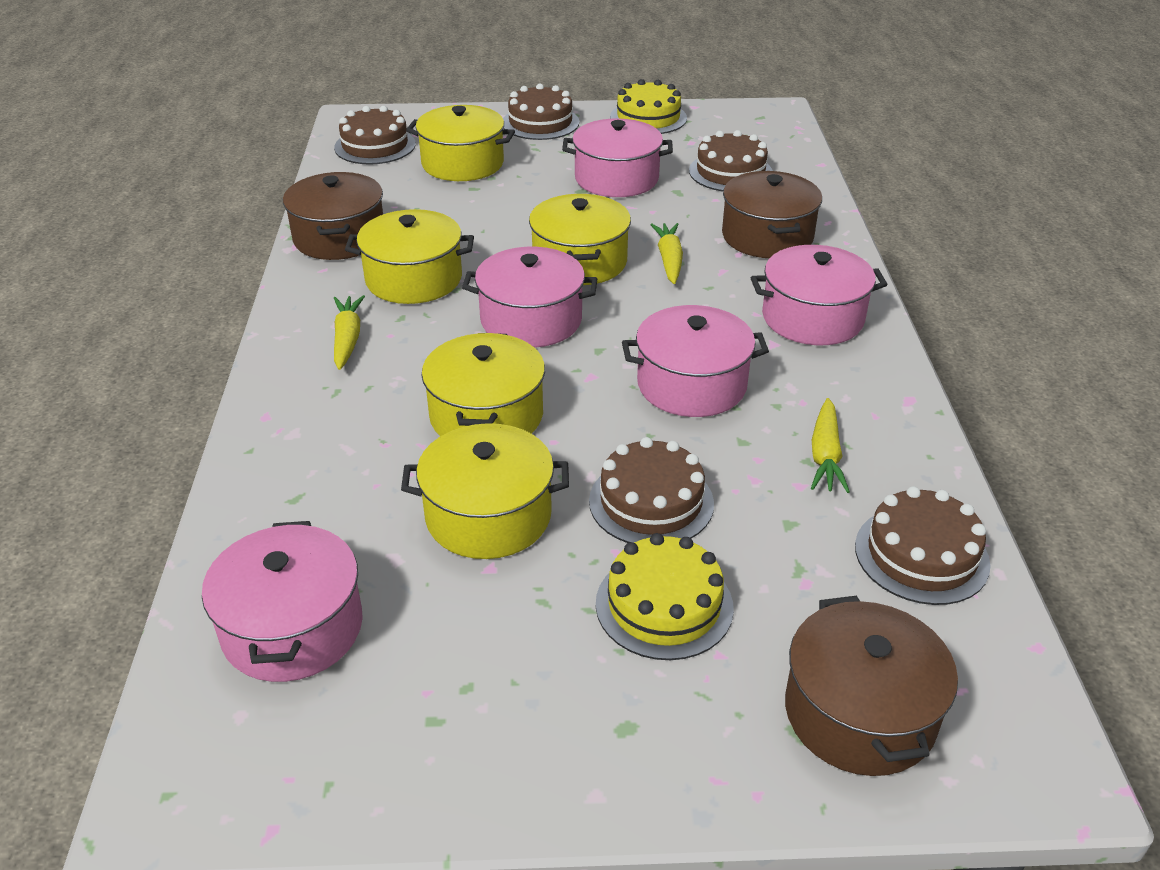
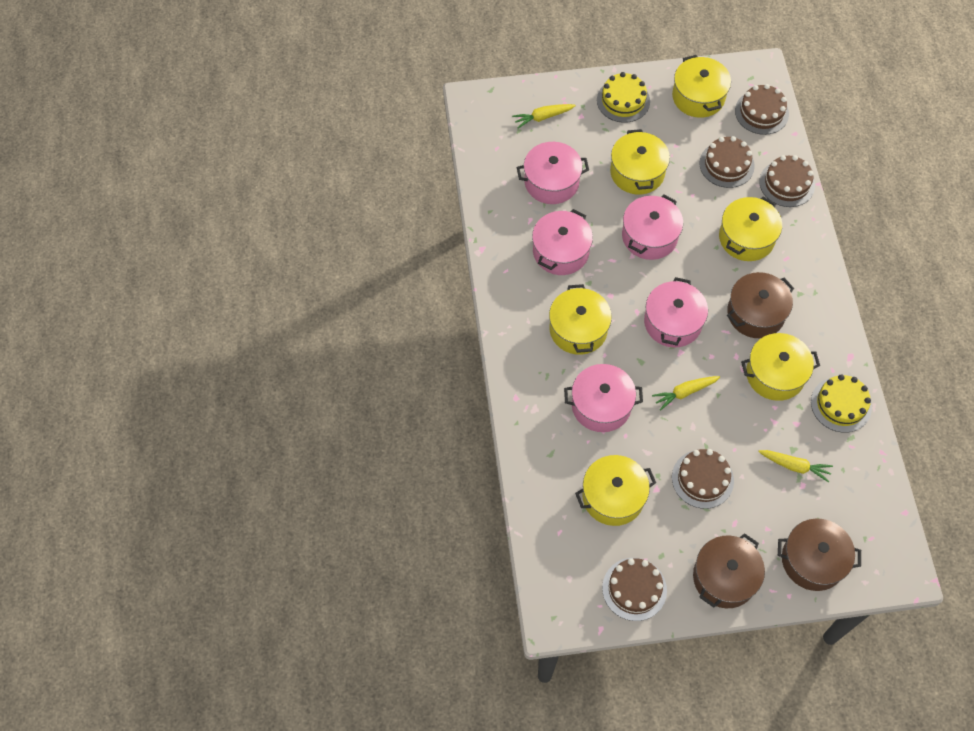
yellow pot: [345,209,474,304] [401,423,569,559] [406,105,515,181] [421,333,545,436] [529,194,631,285] = 5 -> [549,284,612,355] [575,455,656,526] [610,129,670,194] [672,55,731,118] [719,197,782,261] [741,333,820,401] = 6

